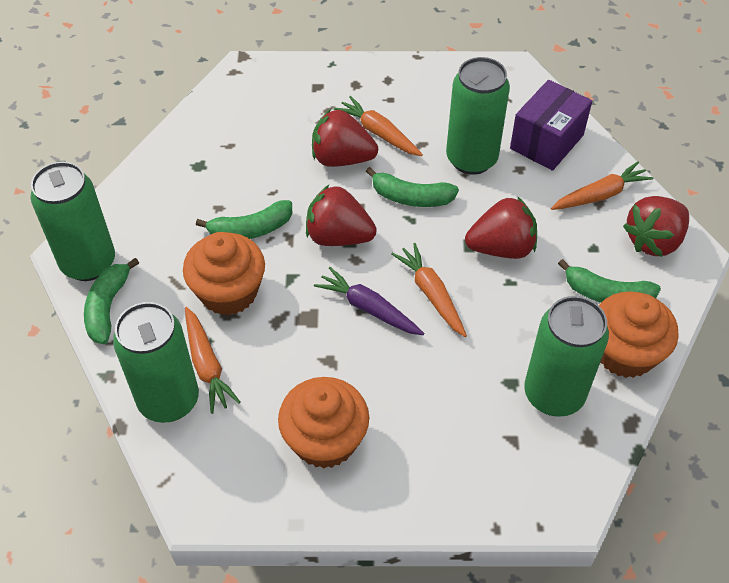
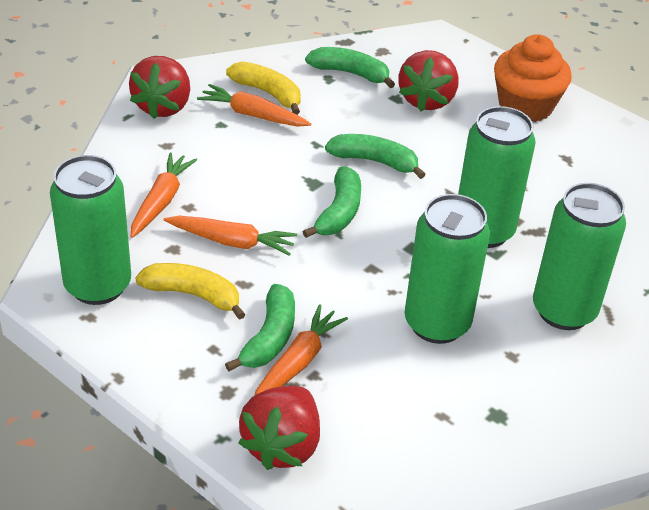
orange cupcake: [183,232,265,315] [278,377,369,468] [599,292,679,378] = 3 -> [494,34,572,122] = 1
purple box: [510,80,592,171] = 1 -> none = 0
purple carrot: [314,267,425,335] = 1 -> none = 0
red strawberry: [306,184,377,246] [312,109,378,167] [465,196,537,259] [623,196,689,257] = 4 -> [129,56,190,119] [238,386,320,470] [398,50,459,111] = 3
yellow banana: none = 0 -> [135,263,246,320] [226,61,301,115] = 2

